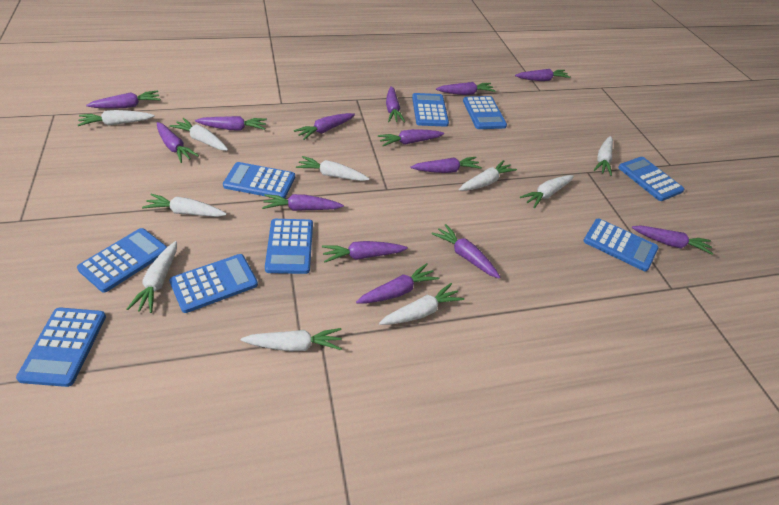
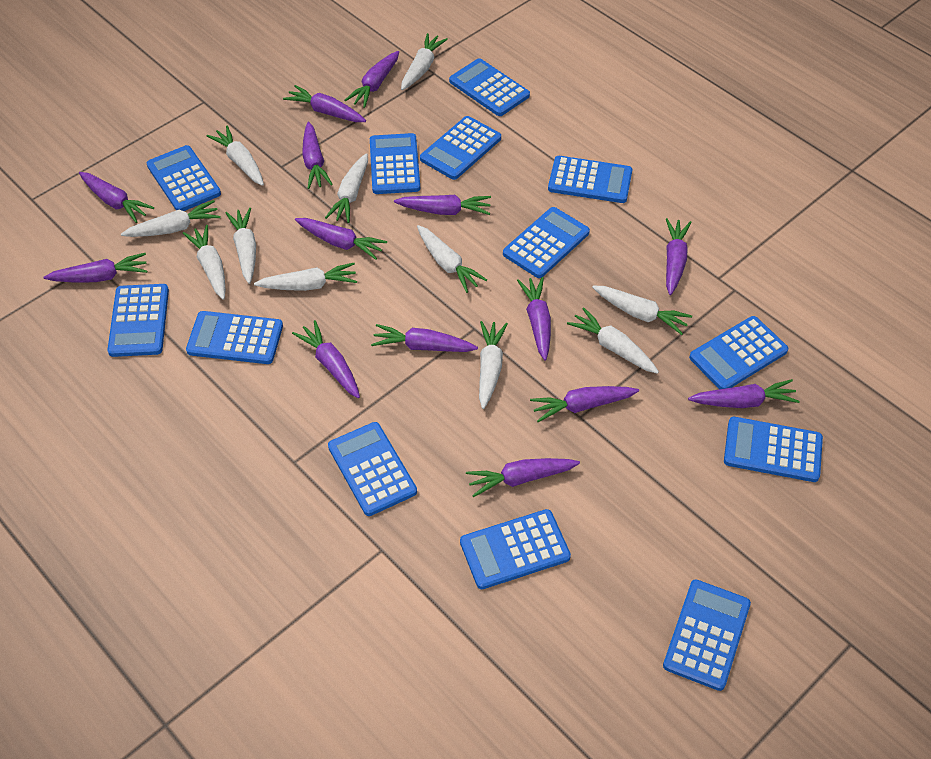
blue calculator: [16,307,106,387] [77,228,167,292] [169,254,258,313] [223,162,295,199] [265,219,313,274] [412,93,449,127] [463,96,507,129] [583,219,659,271] [618,157,684,201] = 9 -> [107,284,169,357] [147,145,221,211] [186,311,283,364] [328,422,417,516] [370,133,420,194] [420,116,501,180] [449,58,530,116] [460,509,571,589] [503,207,590,278] [548,156,632,203] [663,579,751,691] [689,316,788,389] [724,417,823,482] = 13
white carrot: [78,110,155,126] [127,241,177,313] [142,194,227,217] [170,118,228,151] [241,328,342,351] [296,156,370,181] [379,283,464,325] [459,160,517,191] [520,175,574,208] [594,136,613,176] = 10 -> [121,200,221,237] [183,225,226,300] [207,126,264,186] [225,208,256,284] [254,263,357,291] [325,153,368,223] [401,33,448,90] [417,225,487,293] [479,321,508,409] [567,307,659,374] [592,286,692,335] = 11

